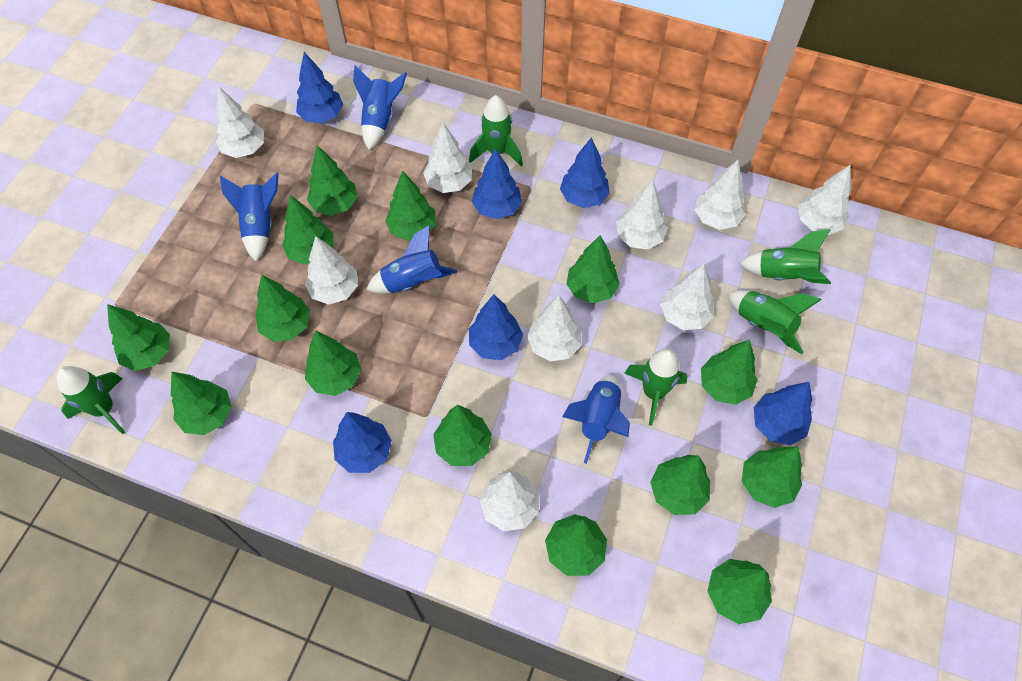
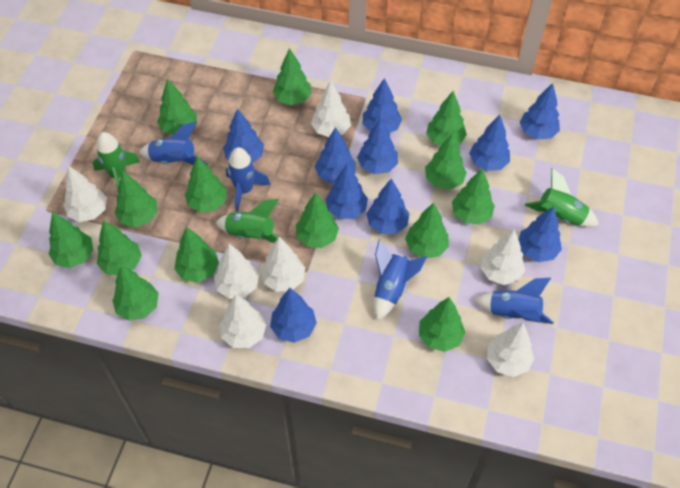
blue tree: [296,52,343,123] [333,412,392,473] [469,294,523,360] [472,149,522,219] [560,137,610,208] [754,382,812,445] = 6 -> [223,108,264,163] [270,288,317,343] [315,127,356,184] [325,163,368,219] [357,117,398,174] [363,78,402,133] [366,179,409,234] [469,115,510,171] [518,206,562,262] [520,83,560,139] = 10
green rocket: [57,366,125,434] [469,95,523,166] [624,349,688,426] [727,290,822,354] [738,229,831,284] = 5 -> [93,132,140,189] [215,199,279,243] [525,168,599,227] = 3
white tree: [216,86,264,158] [305,236,358,305] [423,123,472,193] [479,470,539,531] [527,295,581,361] [616,180,667,250] [660,263,714,330] [694,160,746,230] [798,165,852,235] = 9 -> [64,165,107,222] [214,244,259,299] [220,294,266,348] [260,237,305,292] [311,81,351,137] [480,229,525,285] [487,323,534,377] = 7

